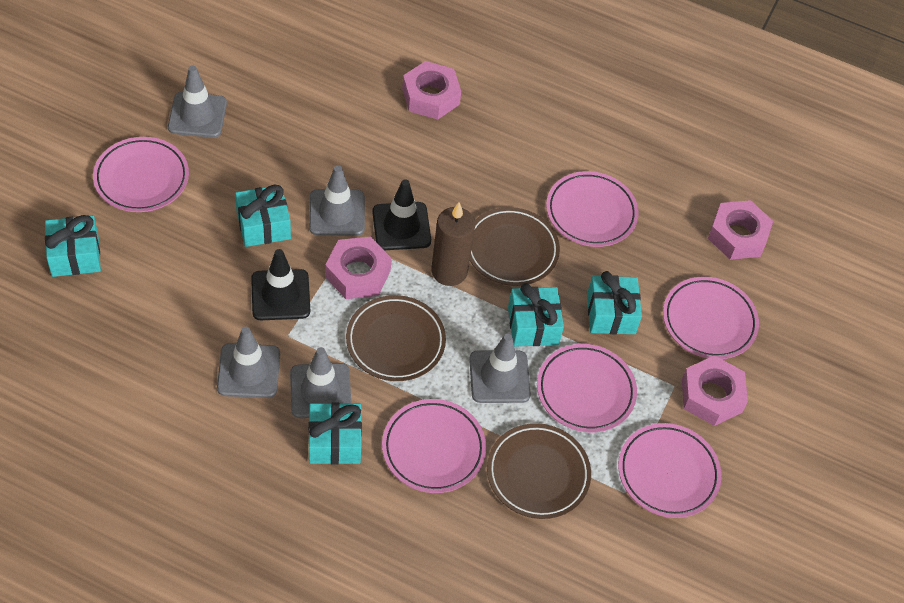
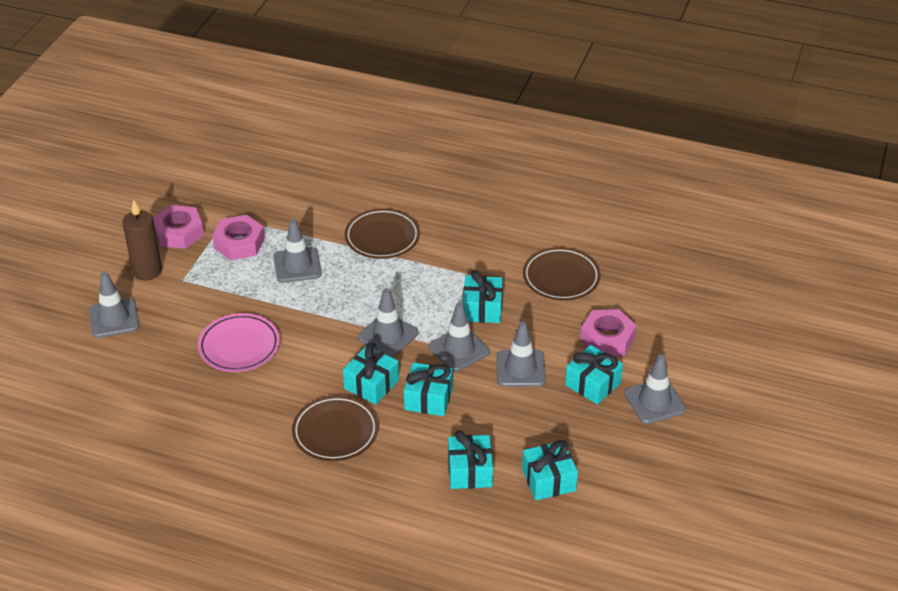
black traffic cone: [251,249,310,320] [372,179,431,250] = 2 -> none = 0
grey traffic cone: [168,66,227,138] [217,327,280,398] [290,347,351,418] [309,165,365,236] [469,334,531,403] = 5 -> [89,272,139,338] [273,219,322,283] [358,288,418,357] [429,302,490,372] [496,322,546,387] [624,354,686,424] = 6
pink nut: [325,237,392,299] [402,61,461,119] [682,355,748,426] [708,200,773,260] = 4 -> [153,205,204,249] [212,215,265,260] [580,309,636,356] = 3
pink plate: [93,137,189,212] [382,399,486,493] [537,344,637,432] [546,171,639,247] [618,423,722,518] [663,277,759,359] = 6 -> [198,313,280,372] = 1
turquoise gift: [45,215,101,277] [235,185,291,247] [308,402,362,464] [508,283,564,347] [587,271,642,334] = 5 -> [343,343,399,405] [404,362,453,416] [448,430,493,489] [463,270,503,323] [522,440,578,500] [565,345,623,405] = 6

